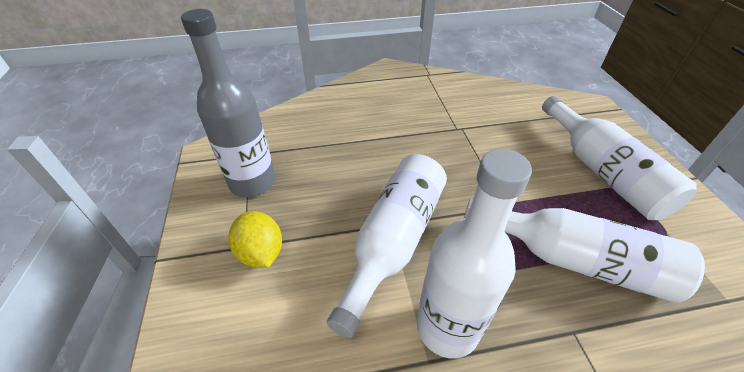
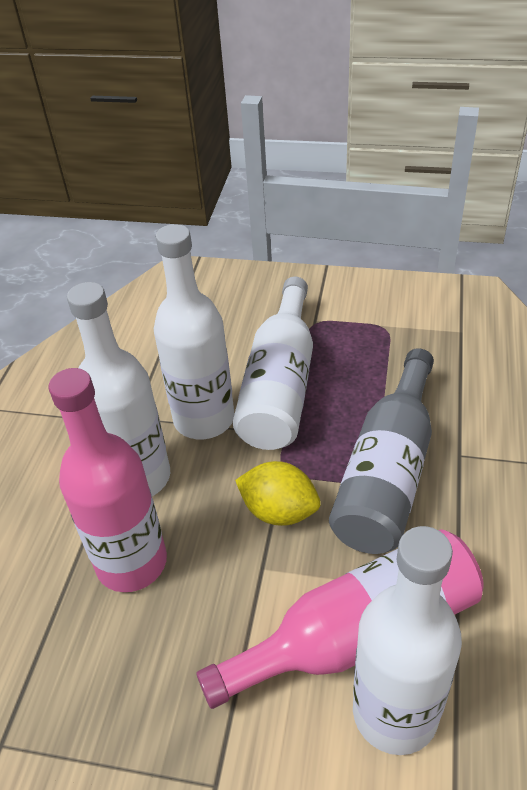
pink bottle: none = 0 -> [49,368,167,592] [196,529,484,709] = 2

